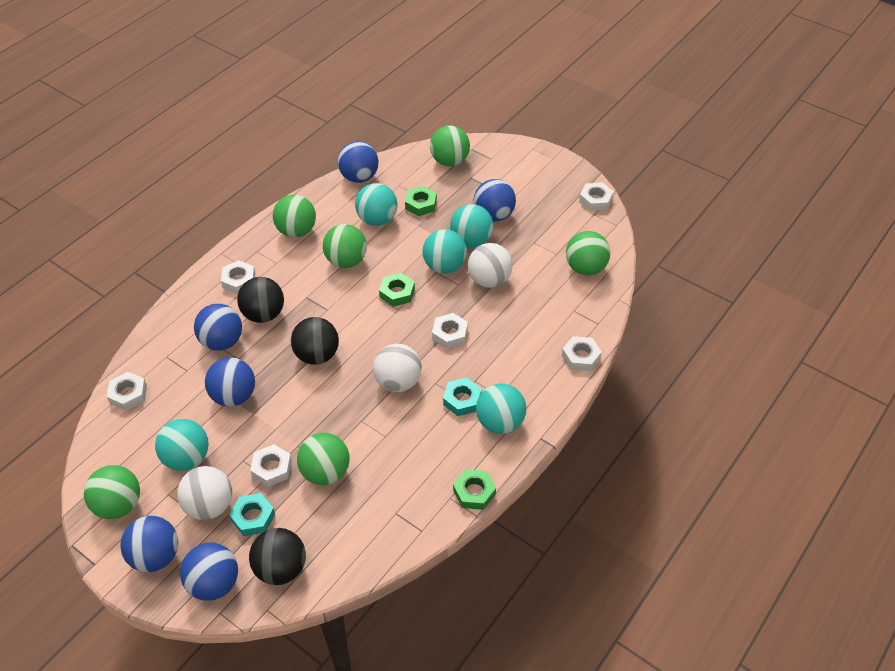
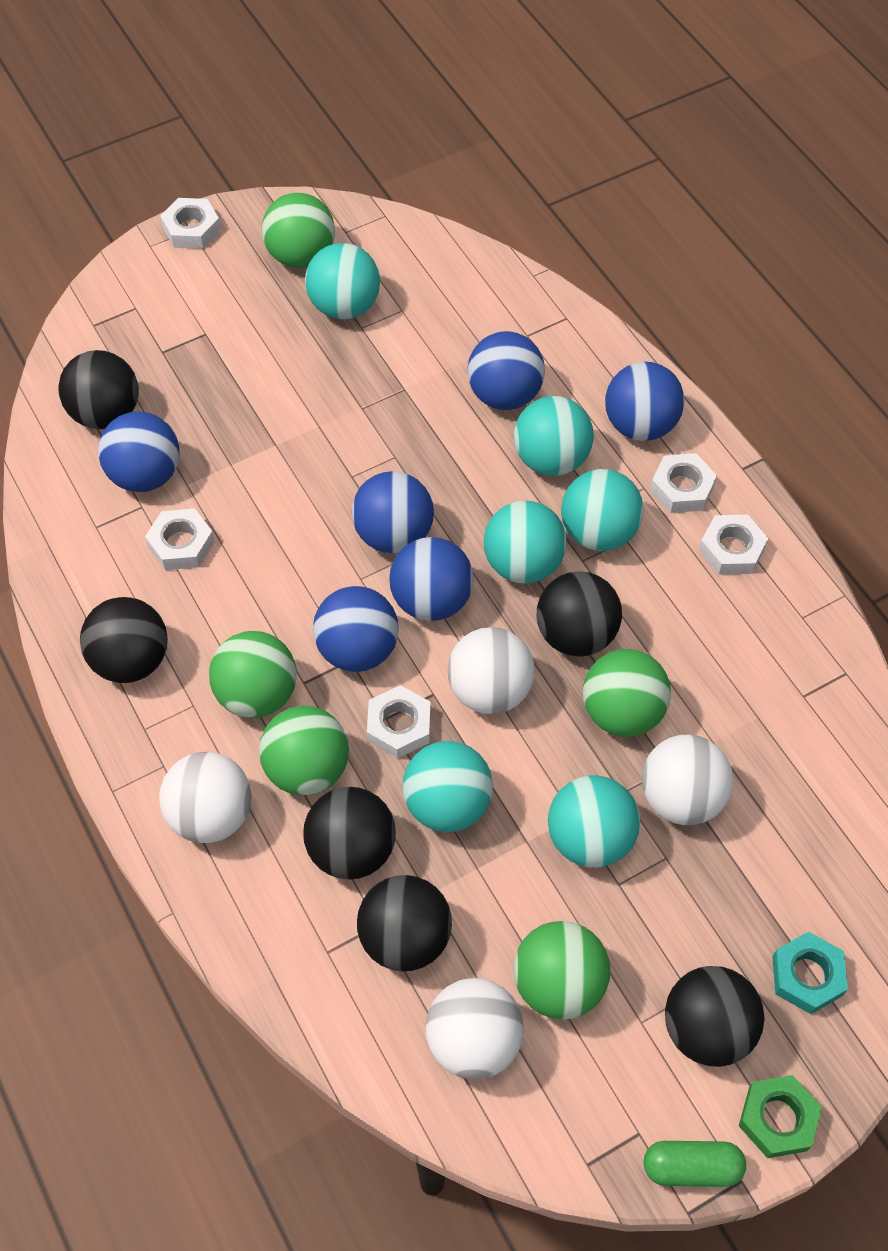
black ball: [237,277,284,323] [249,528,306,585] [291,317,339,365] = 3 -> [58,350,139,429] [80,597,168,683] [303,787,396,880] [357,875,452,972] [537,571,622,657] [665,966,764,1067] = 6
green ball: [84,465,140,519] [273,194,316,237] [297,433,350,485] [323,224,367,268] [430,126,470,166] [566,231,610,275] = 6 -> [209,631,297,718] [259,706,349,796] [262,193,335,268] [514,921,610,1020] [583,649,671,737] = 5
green capsule: none = 0 -> [644,1141,746,1187] = 1
green nut: [379,273,415,307] [405,186,437,216] [453,469,496,510] = 3 -> [739,1075,822,1158] = 1
turquoise ball: [155,419,209,471] [355,183,398,226] [423,229,467,273] [450,204,493,248] [476,383,526,434] = 5 -> [305,243,380,319] [402,741,493,832] [483,500,567,583] [514,396,594,476] [548,775,640,868] [561,469,644,551] = 6
turquoise nut: [229,493,275,536] [443,378,482,416] = 2 -> [772,932,848,1014] = 1
white ball: [177,466,232,520] [373,344,422,392] [468,243,513,288] = 3 -> [159,752,251,843] [425,978,524,1080] [447,627,535,714] [642,734,733,825] = 4
white nut: [107,372,147,411] [221,260,255,294] [250,444,292,487] [432,313,468,349] [562,336,602,371] [579,182,614,211] = 6 -> [145,508,215,570] [160,198,221,249] [367,685,431,758] [650,453,717,513] [699,515,768,575] = 5

